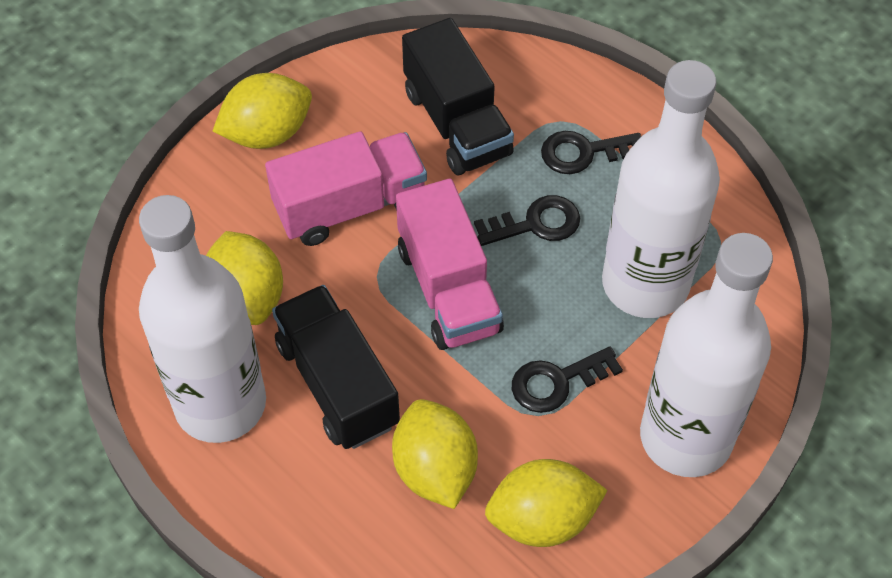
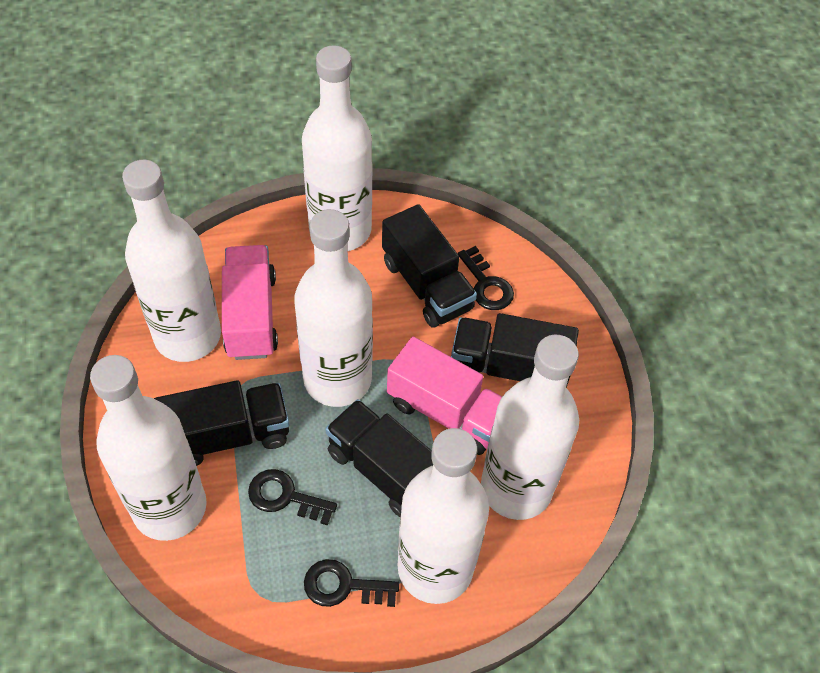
black truck: [272,285,400,449] [402,18,514,175] = 2 -> [154,380,290,466] [325,399,433,517] [382,204,477,328] [451,313,579,388] = 4
white bottle: [139,195,266,443] [602,60,720,318] [640,233,773,477] = 3 -> [90,355,207,541] [122,160,221,362] [294,209,373,407] [302,45,372,251] [398,428,489,604] [481,335,579,520] = 6
yellow lemon: [206,231,283,325] [213,73,312,149] [392,399,478,509] [485,459,608,547] = 4 -> none = 0

